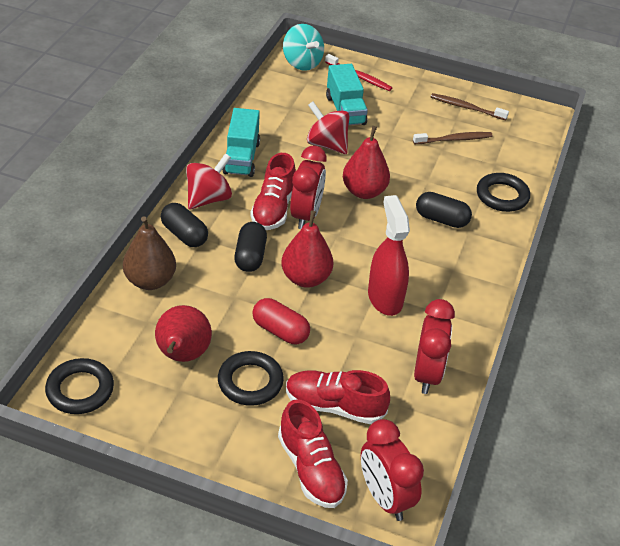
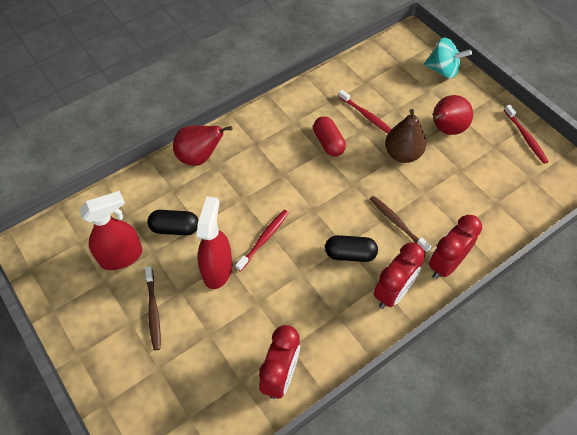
black capsule: [161,203,208,247] [234,222,267,272] [416,192,472,228] = 3 -> [147,210,199,235] [325,235,378,262] = 2
black ring: [45,358,114,414] [218,351,284,406] [477,173,530,212] = 3 -> none = 0
red pear: [155,305,212,362] [281,210,333,288] [343,126,390,199] = 3 -> [173,126,233,166] [433,95,473,135] = 2
red shoe: [250,153,296,230] [278,399,348,508] [286,370,390,424] = 3 -> none = 0
red spinning top: [186,153,232,210] [307,102,349,154] = 2 -> none = 0
red spray bottle: [368,195,410,316] = 1 -> [79,191,142,270] [197,197,232,289] = 2
red toothbrush: [325,54,392,91] = 1 -> [235,210,289,272] [338,90,392,133] [504,105,549,164] = 3
turquoise truck: [222,108,260,177] [326,64,368,125] = 2 -> none = 0

